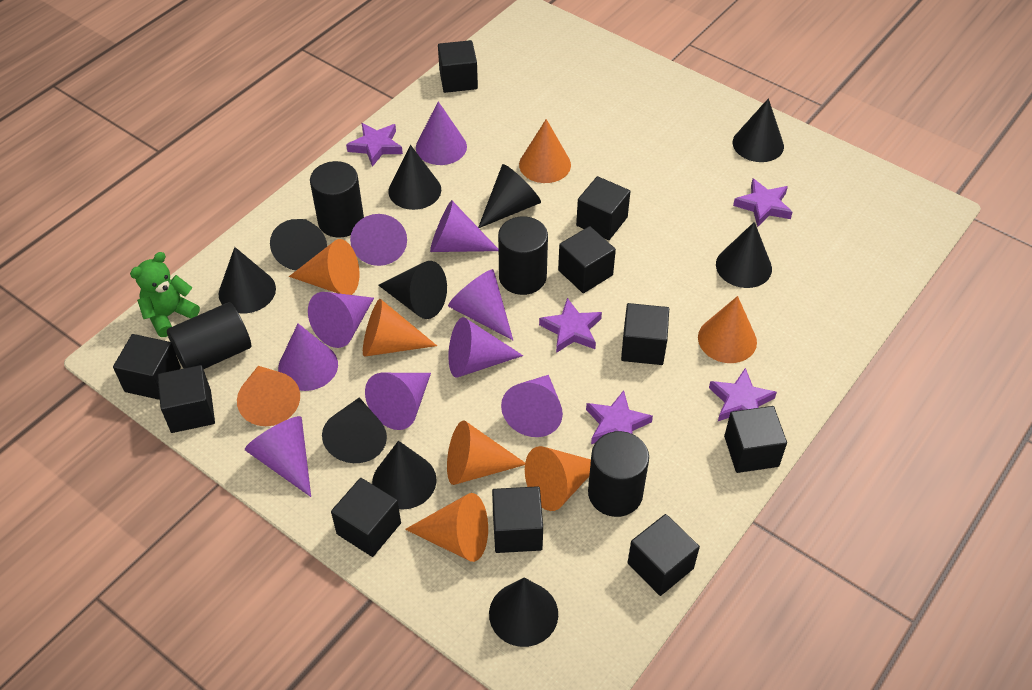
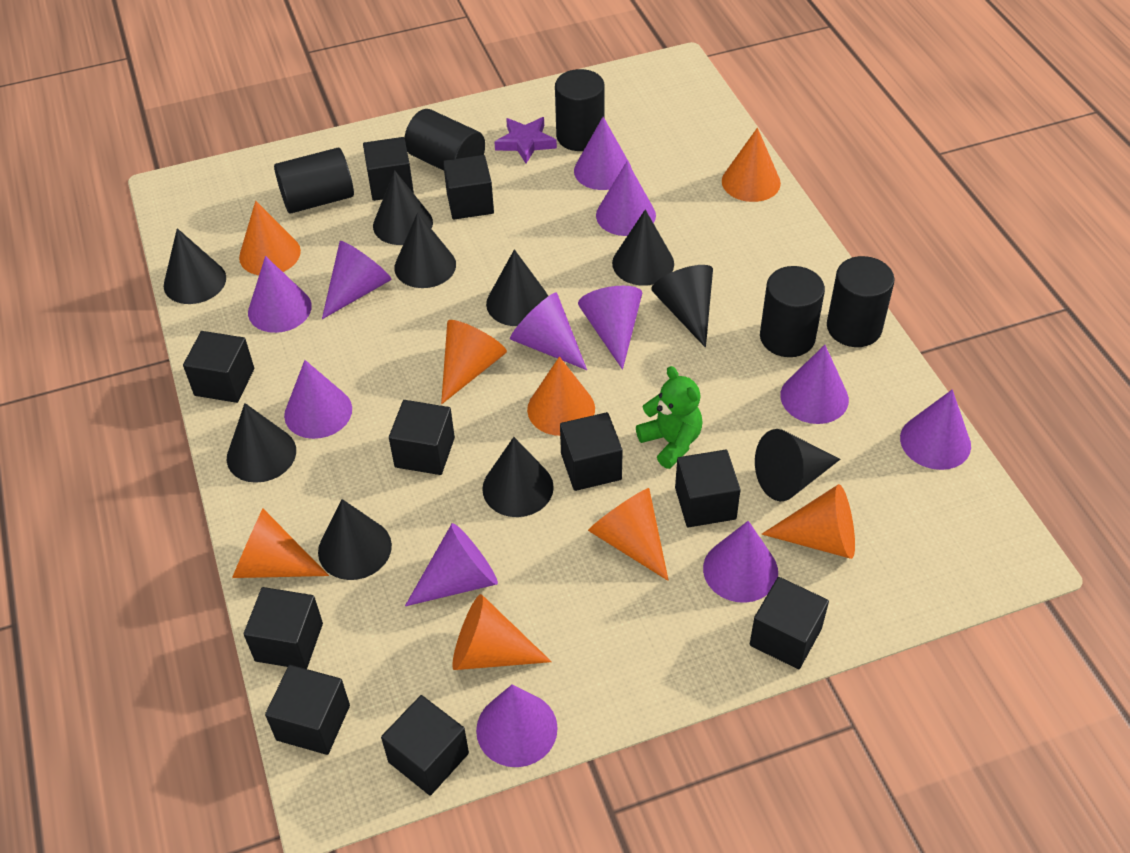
black cylinder: [167,302,251,369] [310,161,364,238] [498,216,548,295] [588,431,649,517] = 4 -> [274,148,354,213] [404,109,485,171] [555,69,605,151] [760,266,825,357] [827,256,895,347] = 5
purple cone: [245,416,311,497] [278,324,338,391] [308,292,374,348] [350,214,407,266] [365,373,431,430] [416,101,467,165] [430,200,499,252] [448,269,513,340] [448,317,523,378] [501,375,563,437] = 10 -> [248,256,312,333] [284,360,352,439] [322,241,392,319] [405,523,498,606] [476,684,558,767] [510,292,587,370] [574,117,632,190] [578,286,642,370] [596,161,656,236] [703,521,778,603] [780,345,849,424] [900,389,971,470] = 12
purple star: [346,123,403,167] [539,298,602,353] [586,390,653,444] [709,368,777,421] [733,179,793,227] = 5 -> [494,117,557,164] = 1

